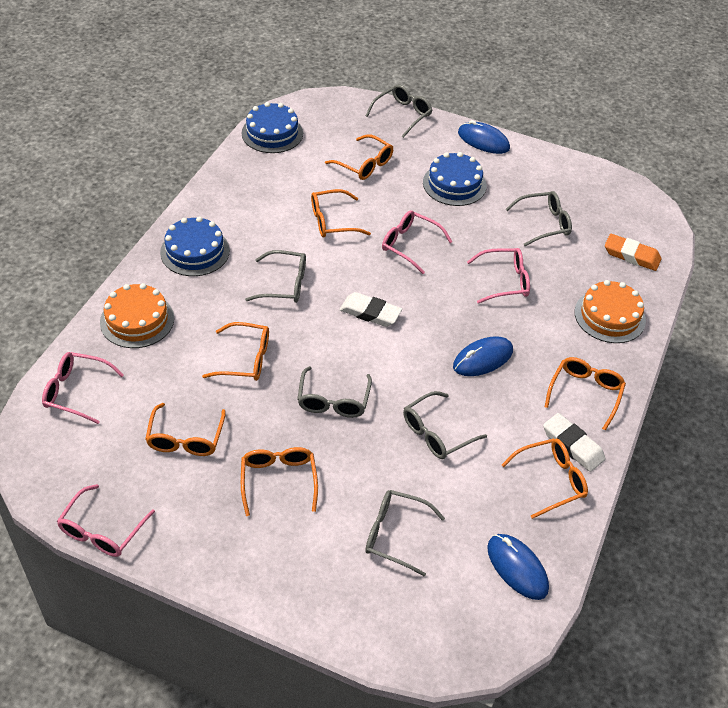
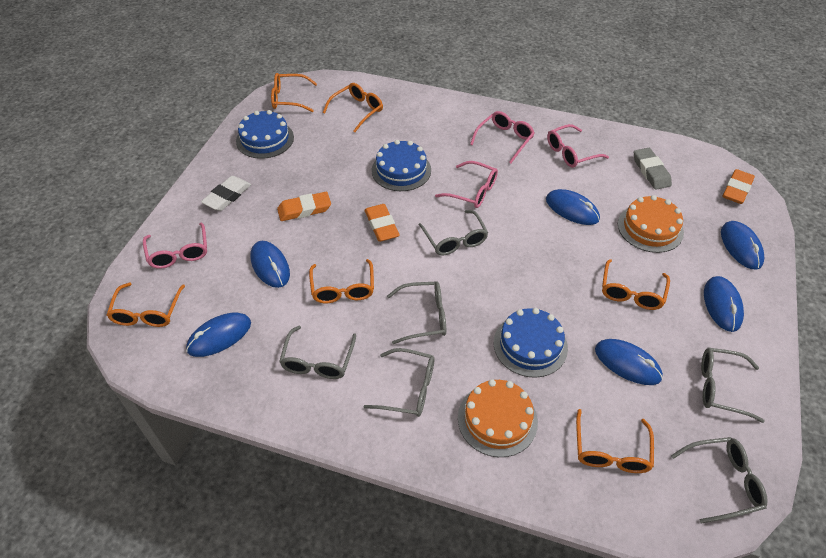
blue mouse: [453,336,513,376] [458,120,510,154] [487,534,549,600] = 3 -> [186,312,251,357] [251,241,290,288] [546,189,600,225] [595,339,663,385] [704,276,744,332] [721,221,764,269] = 6
grey eraser: none = 0 -> [634,148,672,190] = 1
orange eraser: [605,234,662,271] = 1 -> [277,192,331,221] [365,204,400,242] [722,169,755,204] = 3
orange glasses: [145,403,226,456] [202,322,269,381] [241,447,318,516] [311,189,371,237] [325,134,393,180] [502,438,588,519] [545,357,626,431] = 7 -> [107,283,185,327] [271,73,317,112] [309,259,374,303] [323,83,383,132] [576,409,654,473] [602,259,670,310] = 6
white eraser: [339,292,402,327] [543,413,605,472] = 2 -> [201,176,251,211] = 1

